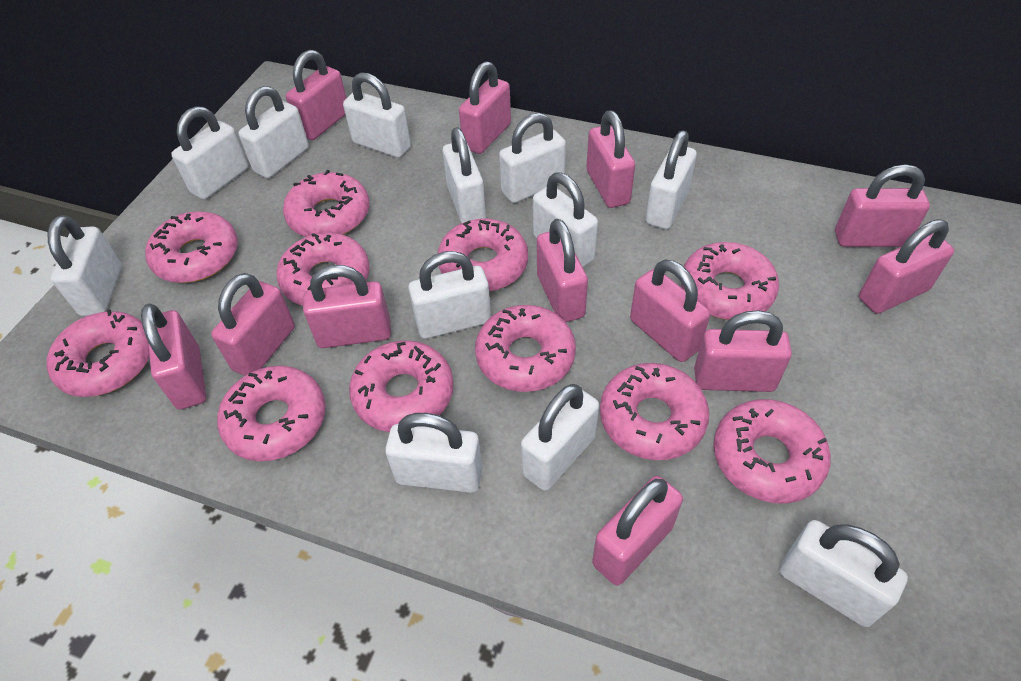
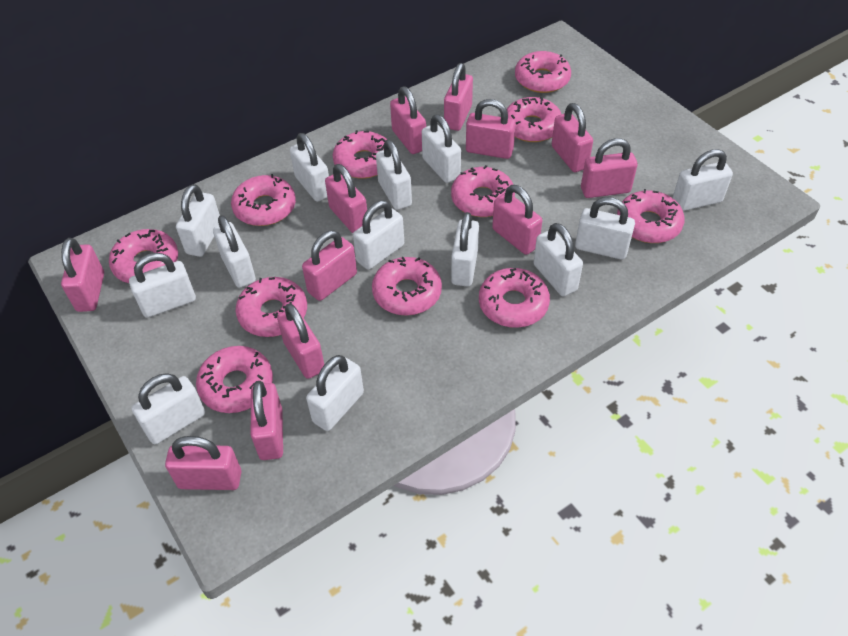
white padlock: [48,215,122,316] [171,106,249,200] [239,86,309,178] [343,72,411,158] [385,413,483,493] [408,251,491,339] [442,127,486,223] [499,113,566,203] [521,384,599,491] [533,172,598,267] [646,130,697,229] [780,520,908,627] = 12 -> [129,253,196,318] [132,373,205,444] [176,184,220,257] [213,215,256,288] [290,133,329,202] [306,355,364,431] [353,200,404,270] [376,140,412,210] [422,114,461,183] [451,212,479,286] [534,223,583,296] [575,197,635,260] [672,149,733,211] = 13

